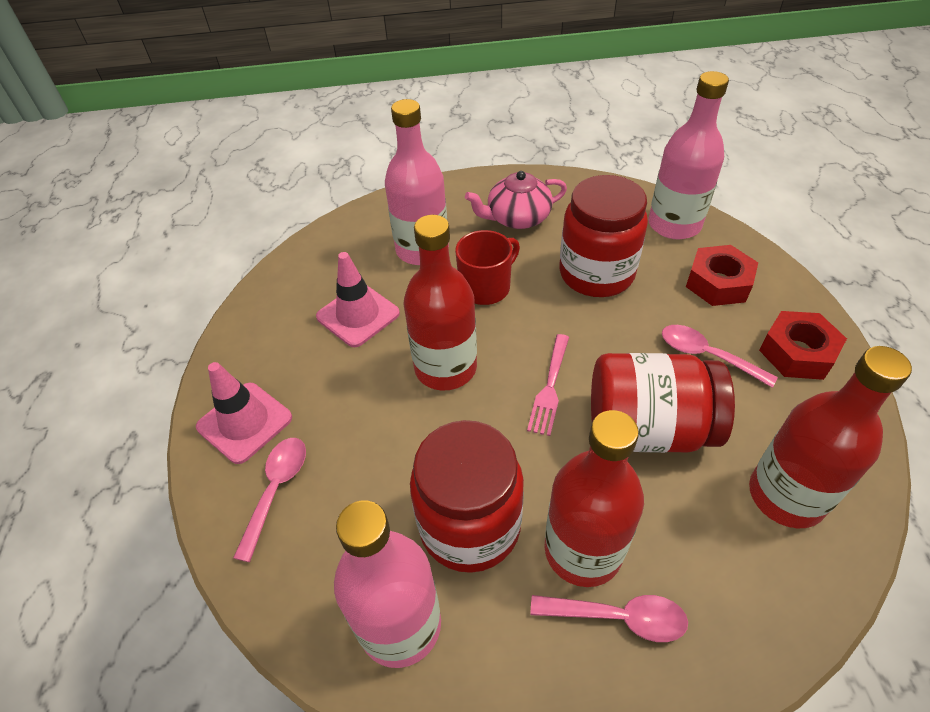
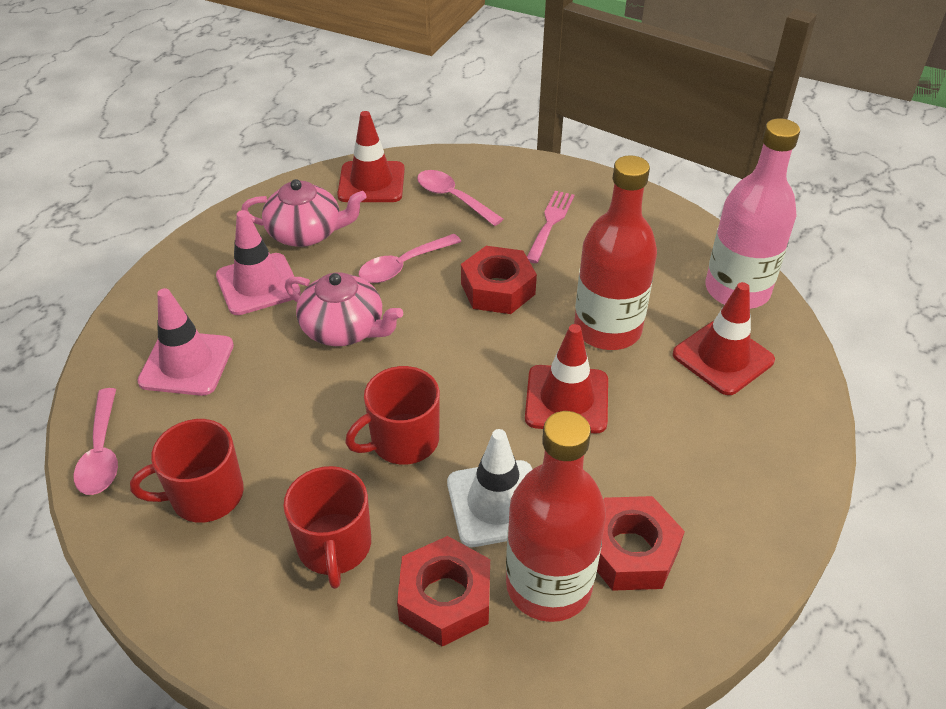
pink bottle: [334,500,441,668] [385,99,449,265] [648,71,729,239] = 3 -> [705,118,800,309] = 1
pink teapot: [465,171,567,229] = 1 -> [241,179,367,247] [285,272,403,346] = 2
red bottle: [404,215,477,390] [544,410,644,587] [749,346,912,528] = 3 -> [506,411,606,622] [574,155,657,350] = 2
red jar: [410,420,524,573] [559,175,648,297] [591,353,735,453] = 3 -> none = 0
red mug: [455,230,520,305] = 1 -> [130,419,244,523] [283,466,371,589] [345,366,440,465] = 3
red nut: [686,245,758,306] [759,311,847,380] = 2 -> [397,536,490,647] [461,246,537,314] [597,496,685,591] = 3
red traffic cone: none = 0 -> [337,111,405,202] [525,324,608,434] [673,282,775,395] = 3
white traffic cone: none = 0 -> [447,429,533,547] = 1

